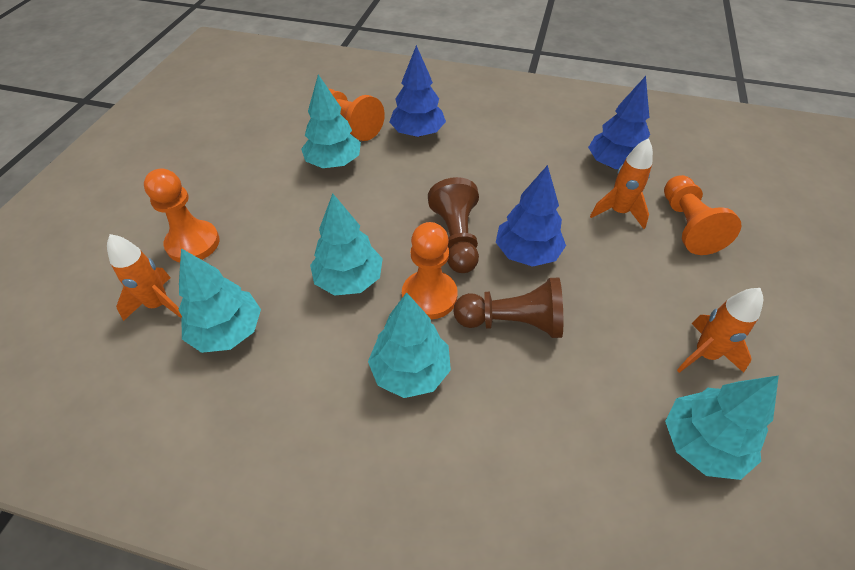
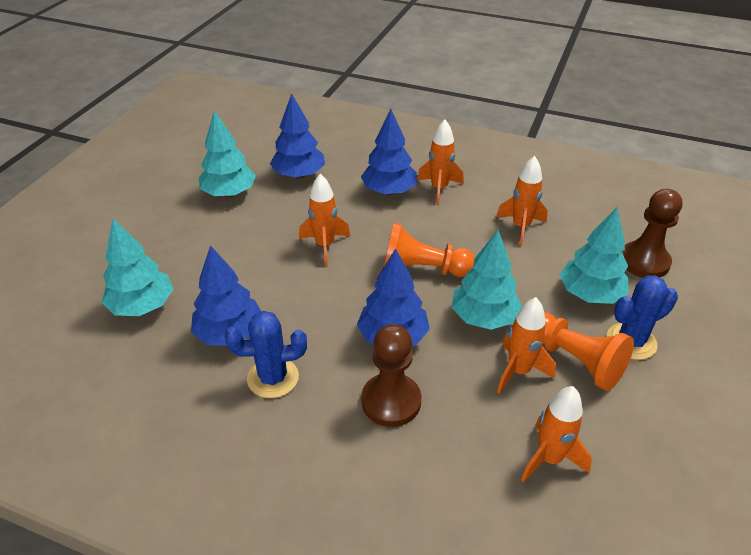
blue cactus: none = 0 -> [225,311,307,398] [607,275,678,360] = 2
blue tree: [389,45,446,137] [496,165,566,267] [588,76,650,169] = 3 -> [191,245,261,346] [270,93,325,179] [357,248,430,346] [361,109,417,195] = 4
orange pawn: [144,169,220,262] [329,89,385,141] [402,222,458,320] [664,175,741,255] = 4 -> [384,223,475,277] [543,312,634,391] = 2
orange rocket: [107,234,182,321] [590,138,653,229] [677,288,763,373] = 3 -> [299,174,350,266] [417,120,464,205] [496,156,548,246] [497,297,556,394] [521,386,592,483] = 5
turquoise tree: [178,248,261,353] [301,74,361,168] [310,193,383,296] [368,292,451,398] [665,375,779,480] = 5 -> [102,219,173,316] [199,111,256,197] [452,230,522,330] [560,207,629,304] = 4

